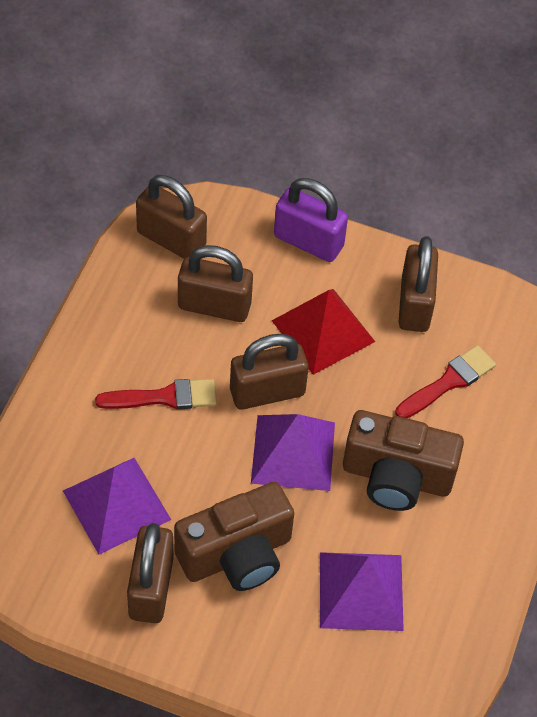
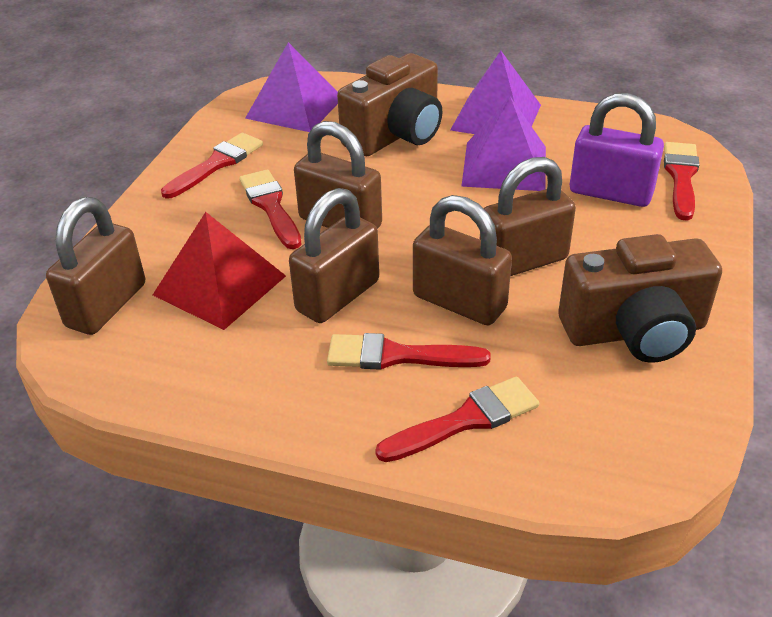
red brush: [95,379,217,410] [395,345,496,418] = 2 -> [161,133,263,198] [239,170,302,249] [327,333,491,370] [375,377,539,462] [664,142,699,221] = 5

